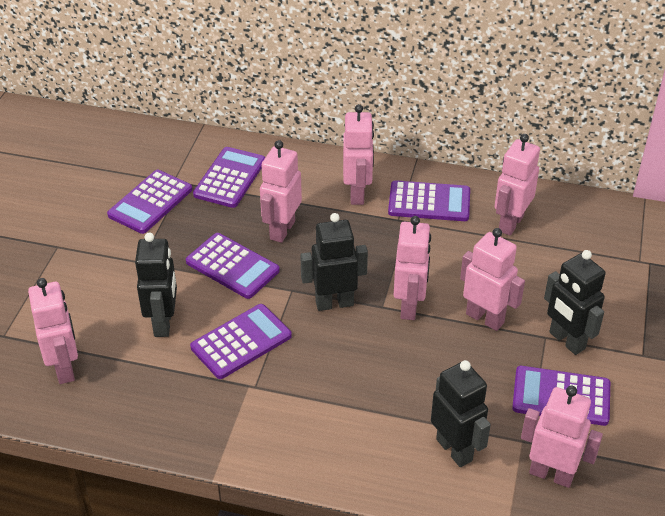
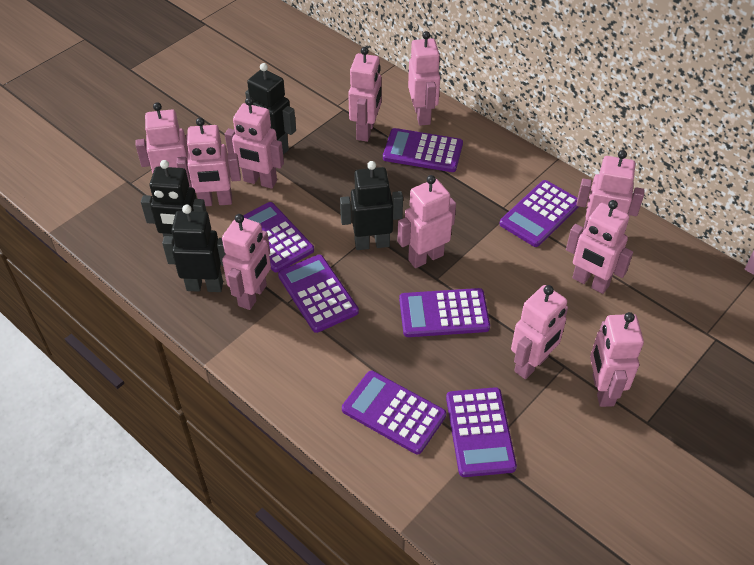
pink robot: [28,278,78,384] [260,140,302,243] [343,104,374,205] [394,216,431,320] [460,228,525,331] [494,134,540,236] [521,386,603,488] = 7 -> [136,102,192,187] [176,118,241,206] [222,214,271,310] [225,97,284,189] [348,47,382,142] [397,175,456,268] [408,31,440,126] [511,285,568,379] [566,200,633,294] [576,150,645,231] [590,312,644,407] = 11
purple calculator: [107,170,192,234] [186,233,280,299] [190,304,292,379] [193,147,265,208] [388,180,470,221] [512,366,610,426] = 6 -> [243,202,314,273] [278,255,359,333] [342,371,446,454] [383,128,463,172] [399,288,490,337] [446,387,517,477] [499,180,579,247] = 7

